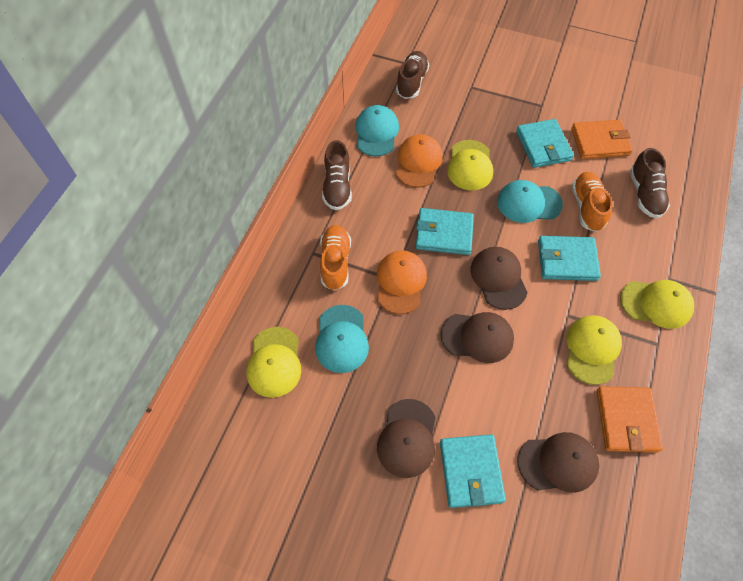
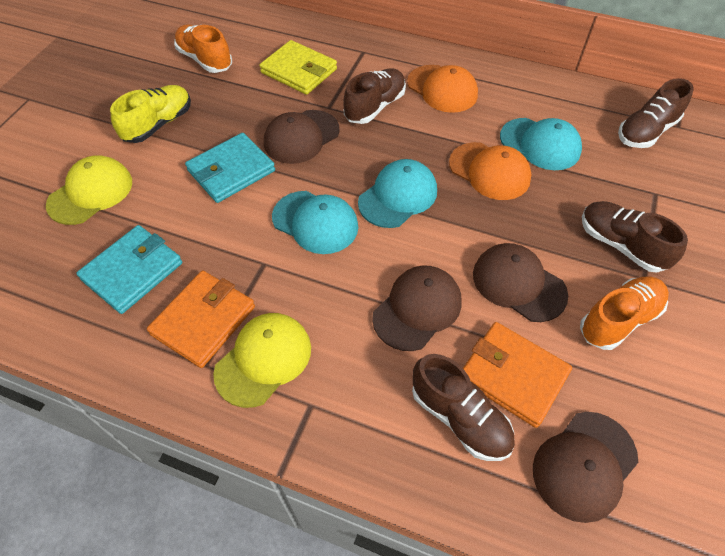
brown shoe: [322,140,352,210] [396,51,429,99] [630,148,670,218] = 3 -> [343,68,406,124] [412,354,515,461] [582,201,688,273] [618,78,694,148] = 4
turquoise wallet: [416,208,474,255] [440,434,506,508] [516,119,574,168] [538,236,601,281] = 4 -> [76,225,182,314] [185,133,275,203] = 2
yellow cap: [246,327,301,398] [447,140,493,190] [567,315,622,385] [620,280,694,329] = 4 -> [46,155,132,225] [213,313,311,408] = 2
yellow shoe: none = 0 -> [110,85,191,143] = 1
yellow wallet: none = 0 -> [259,40,337,95] = 1

